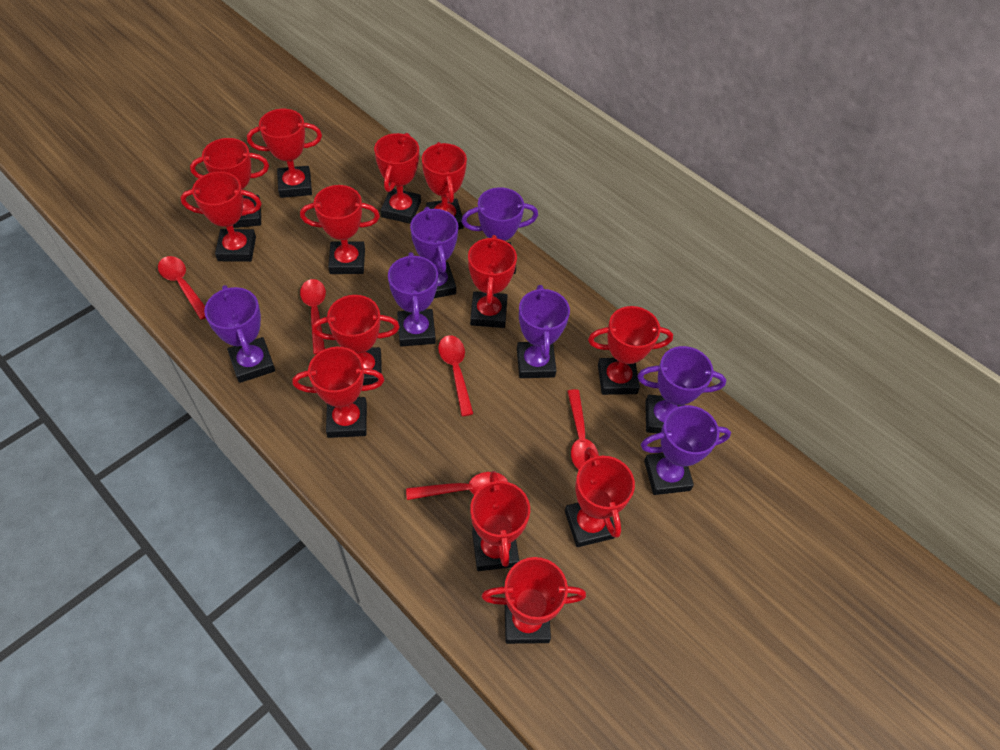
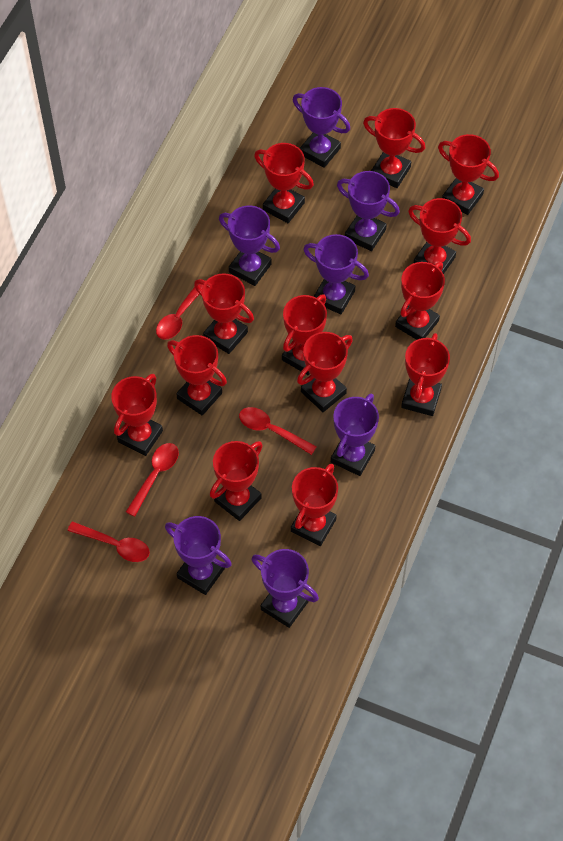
red spoon: [158,256,206,320] [300,279,326,354] [406,472,508,500] [438,335,473,416] [567,389,599,470] = 5 -> [67,521,150,562] [126,443,179,517] [156,284,203,340] [239,407,317,455] = 4

